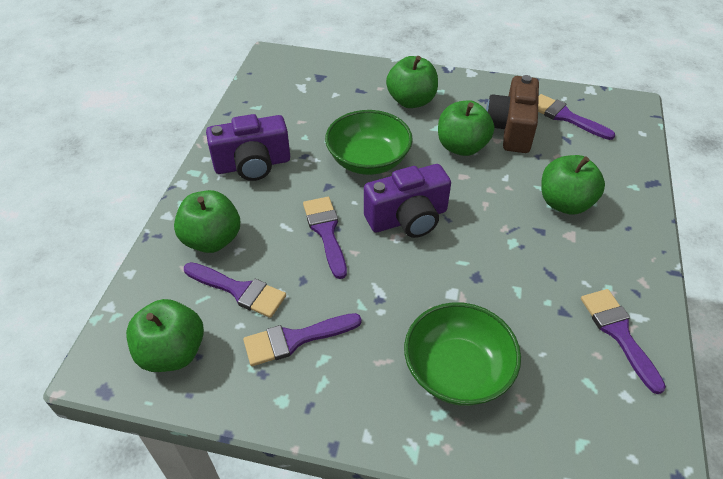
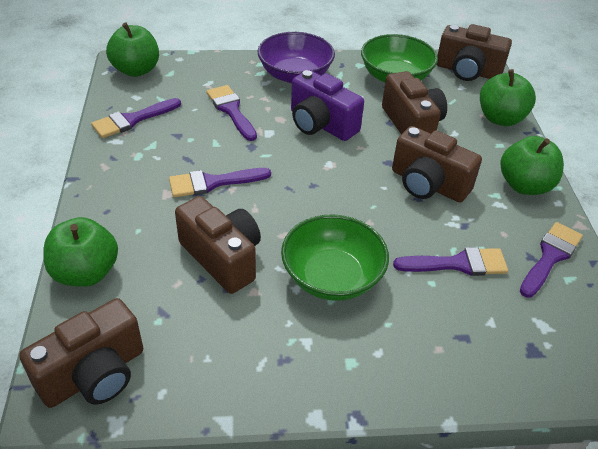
brown camera: [486,75,539,153] = 1 -> [19,298,143,408] [175,196,261,294] [382,71,447,134] [392,126,482,202] [436,24,512,81] = 5
green apple: [126,299,204,372] [174,190,240,253] [386,56,438,108] [438,100,494,156] [541,155,605,215] = 5 -> [43,217,118,287] [106,22,159,77] [480,69,536,126] [501,136,564,195] = 4
purple bowl: none = 0 -> [257,32,335,83] = 1
purple camera: [206,114,290,181] [364,164,451,238] = 2 -> [291,70,364,141] = 1

